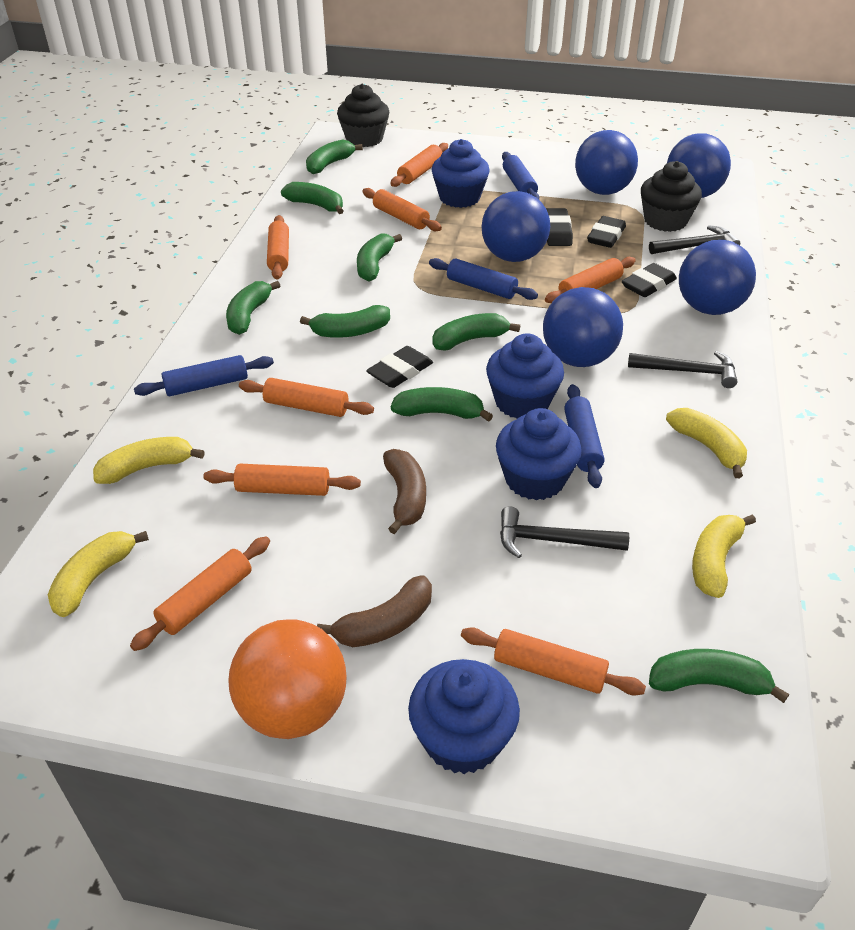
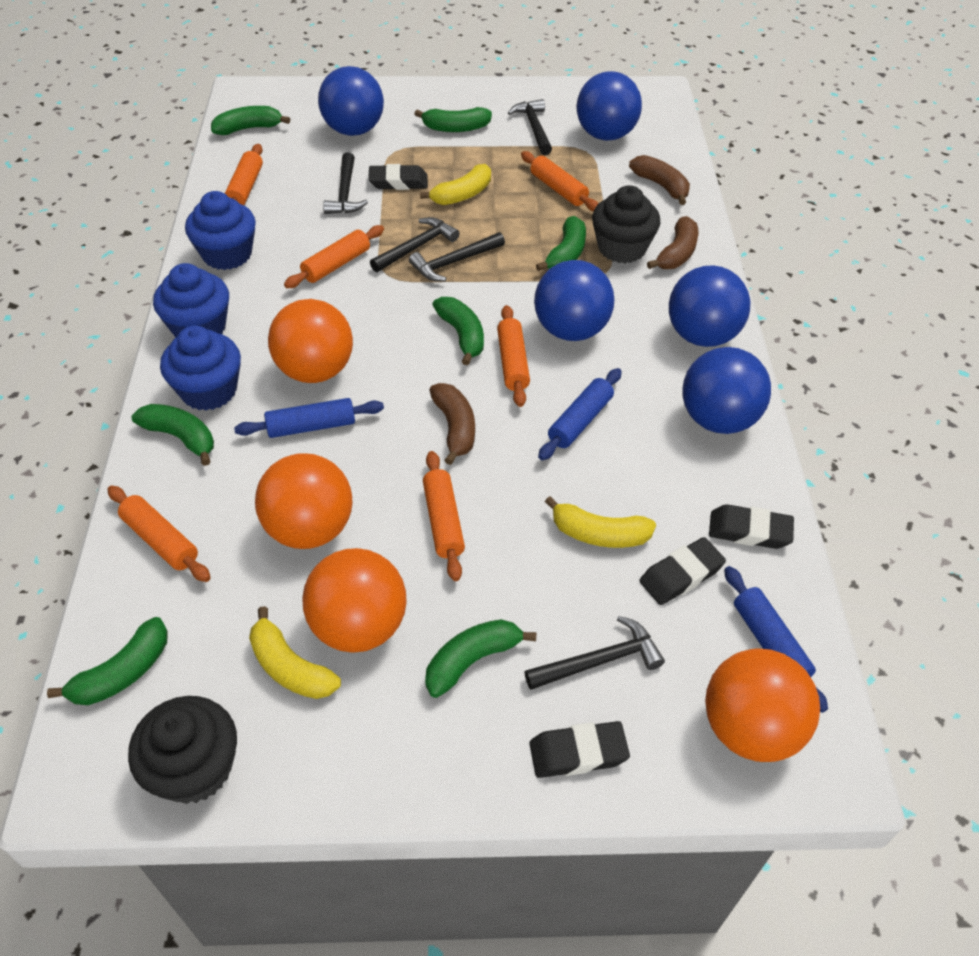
black hammer: [500,506,629,558] [628,351,738,388] [649,225,740,254] = 3 -> [323,152,368,214] [370,217,460,272] [409,232,505,281] [508,99,552,155] [525,616,665,690] = 5
blue cupcake: [408,659,520,774] [432,139,489,208] [486,333,564,419] [496,408,582,500] = 4 -> [153,263,229,337] [160,326,241,411] [185,191,256,270] = 3
blue rolling pin: [134,355,274,396] [429,258,538,300] [502,152,539,199] [564,384,605,488] = 4 -> [234,398,384,438] [538,368,622,460] [724,566,828,713] = 3
brown banana: [317,575,432,647] [383,449,426,534] = 2 -> [429,383,475,465] [629,155,690,205] [647,216,698,269] = 3
green banana: [226,281,280,335] [281,182,344,214] [300,305,390,338] [306,139,363,174] [357,234,402,282] [391,387,493,422] [432,313,520,351] [649,649,789,703] = 8 -> [47,617,168,705] [132,404,214,466] [211,106,290,135] [415,107,492,132] [425,619,537,698] [433,297,484,365] [536,216,586,271] = 7
orange ball: [228,619,347,739] = 1 -> [255,453,352,549] [268,299,353,383] [302,548,407,653] [705,648,820,762] = 4
orange rolling pin: [130,536,270,651] [203,464,361,496] [239,378,374,417] [267,215,289,280] [362,188,442,231] [390,143,448,187] [461,627,646,696] [545,257,636,303] = 8 -> [107,486,211,582] [225,144,263,205] [284,225,384,288] [423,451,465,581] [497,305,530,407] [521,151,598,211] = 6
yellow banana: [48,531,149,617] [93,437,205,484] [666,408,747,478] [692,514,756,598] = 4 -> [249,606,341,699] [420,164,491,205] [545,496,656,548] = 3

